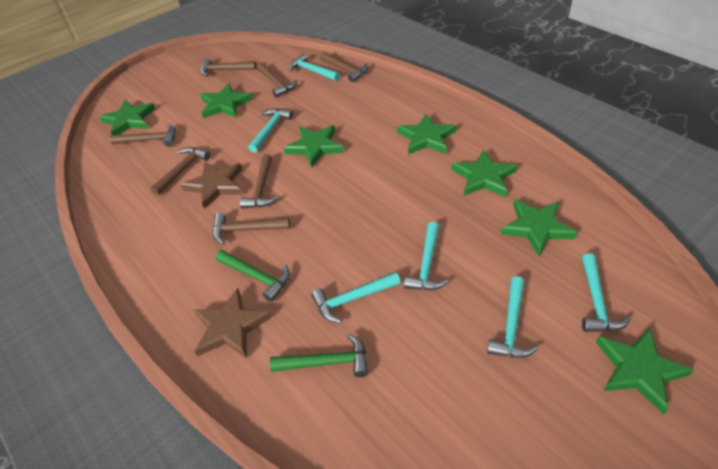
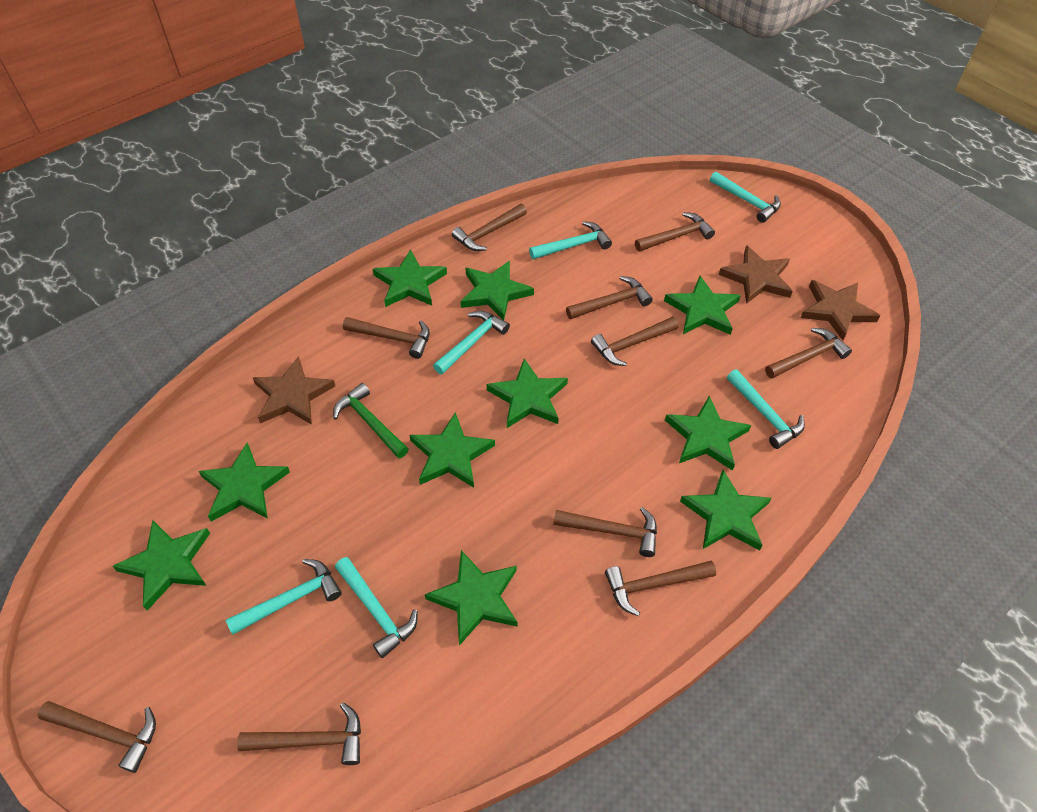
brown hammer: [110,124,176,147] [150,147,211,196] [200,58,256,76] [213,213,290,245] [240,154,278,209] [257,62,297,98] [319,52,368,82] = 7 -> [38,701,156,773] [237,702,361,765] [343,317,430,359] [452,204,527,251] [554,507,657,557] [566,276,653,319] [591,317,678,366] [605,560,716,616] [635,212,715,252] [765,328,852,379] = 10
brown star: [181,162,242,209] [194,288,271,359] = 2 -> [253,356,335,425] [719,245,793,304] [800,280,880,340] = 3
green hammer: [215,250,290,302] [270,333,368,377] = 2 -> [333,383,409,459] = 1
green star: [99,100,156,135] [200,83,253,119] [283,125,344,167] [397,114,457,155] [451,150,518,197] [501,199,577,256] [596,328,694,414] = 7 -> [112,520,210,611] [199,443,290,522] [373,249,447,307] [409,412,495,488] [425,550,518,646] [460,260,534,320] [487,359,568,428] [664,276,741,335] [665,396,751,471] [680,470,772,551] = 10

